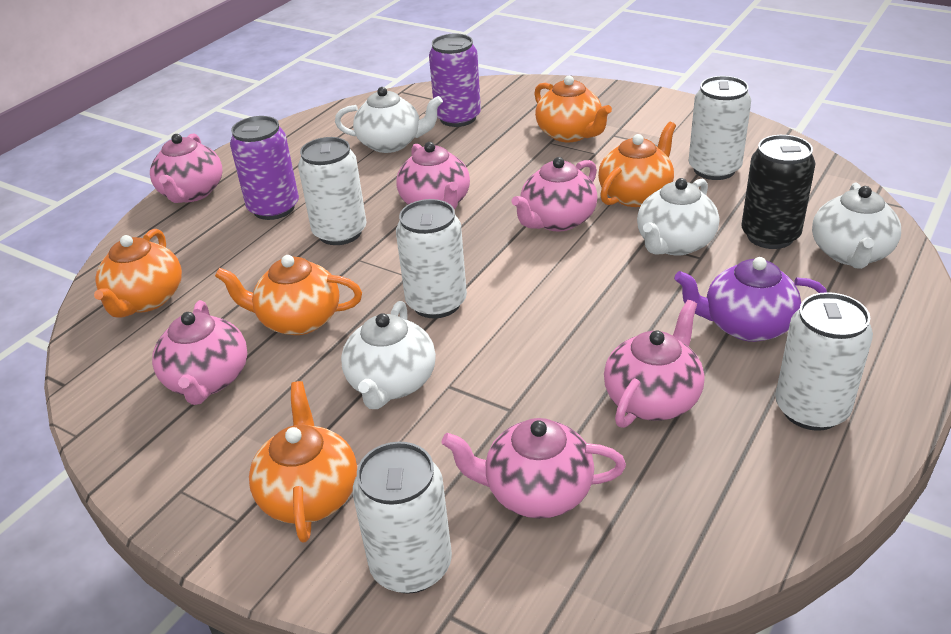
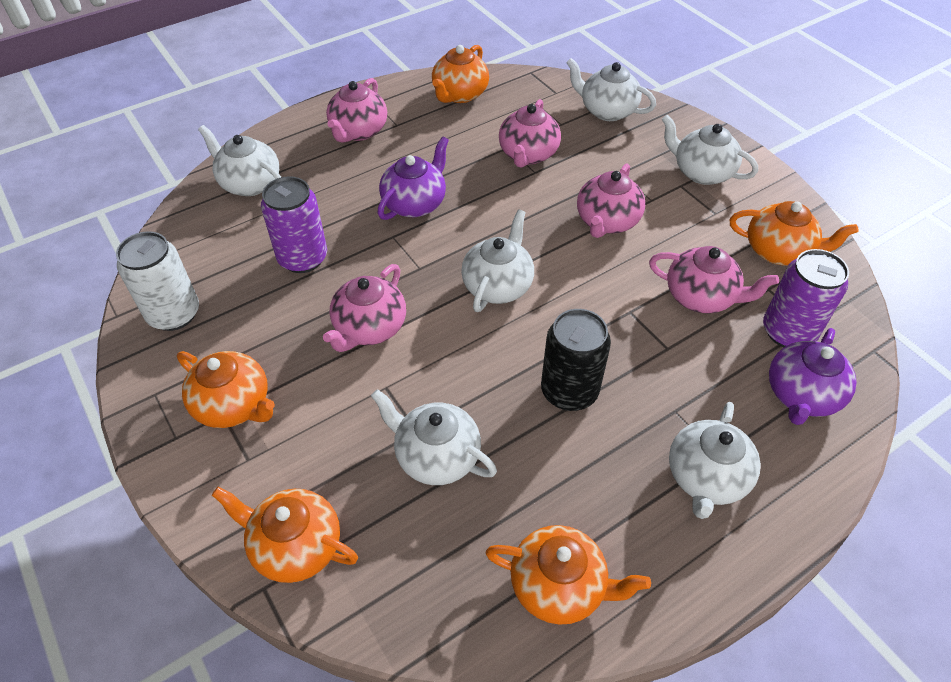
pink teapot: [150,133,223,203] [152,300,247,405] [396,142,470,210] [441,418,626,519] [512,157,598,232] [604,300,704,428] = 6 -> [323,264,406,352] [326,78,387,143] [499,99,561,168] [577,163,645,238] [649,246,779,314] = 5
purple teapot: [674,257,827,342] = 1 -> [378,136,449,220] [769,328,857,425] = 2
white can: [298,137,366,245] [353,442,452,594] [396,199,467,318] [688,76,751,180] [775,292,873,431] = 5 -> [116,231,199,331] = 1
white teapot: [335,87,443,153] [341,301,436,409] [637,178,719,255] [812,183,901,269] = 4 -> [198,125,281,196] [371,389,497,485] [461,209,534,312] [566,58,656,121] [662,115,758,185] [669,402,761,519] = 6

